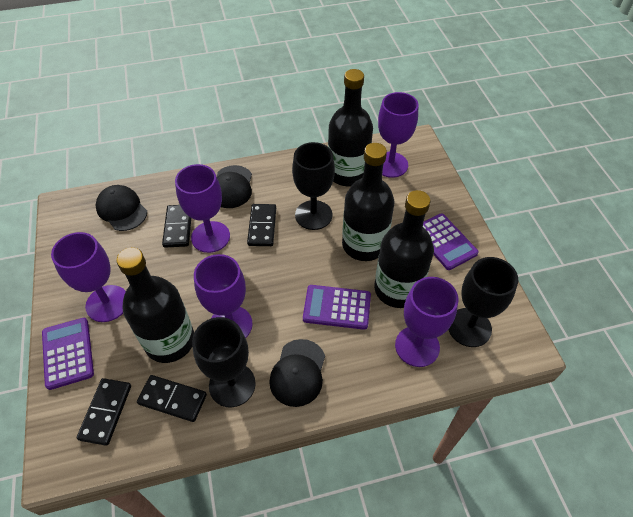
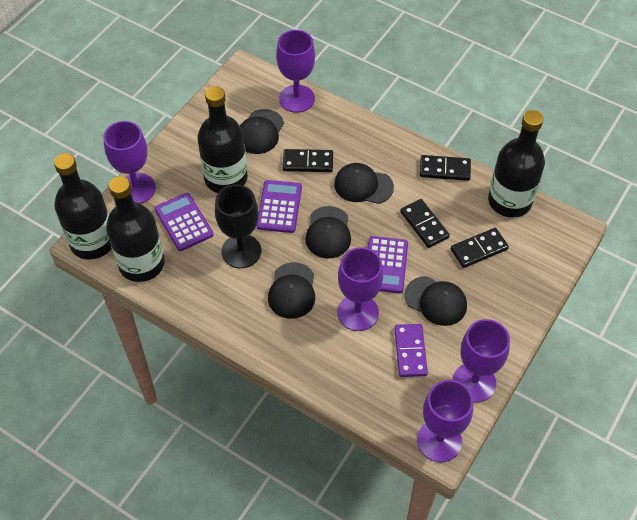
black cap: [96,185,147,231] [217,165,252,208] [269,339,325,407] = 3 -> [240,109,284,154] [268,262,315,319] [305,206,351,259] [334,163,394,204] [404,276,467,326] = 5
black goblet: [192,317,256,408] [292,142,335,230] [448,257,518,347] = 3 -> [215,184,261,268] = 1
purple domino: none = 0 -> [394,324,428,377] = 1

